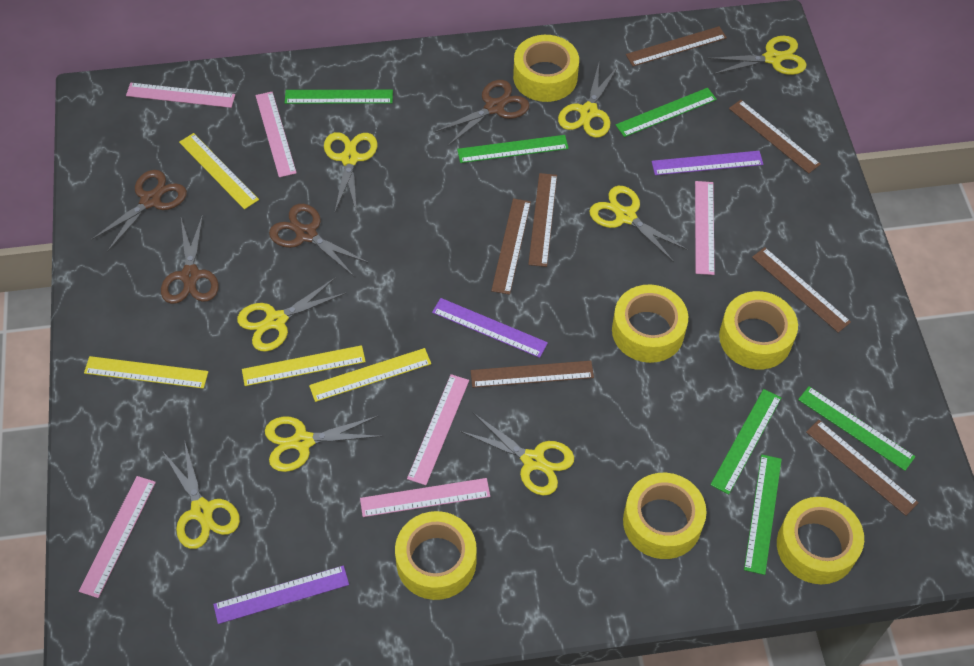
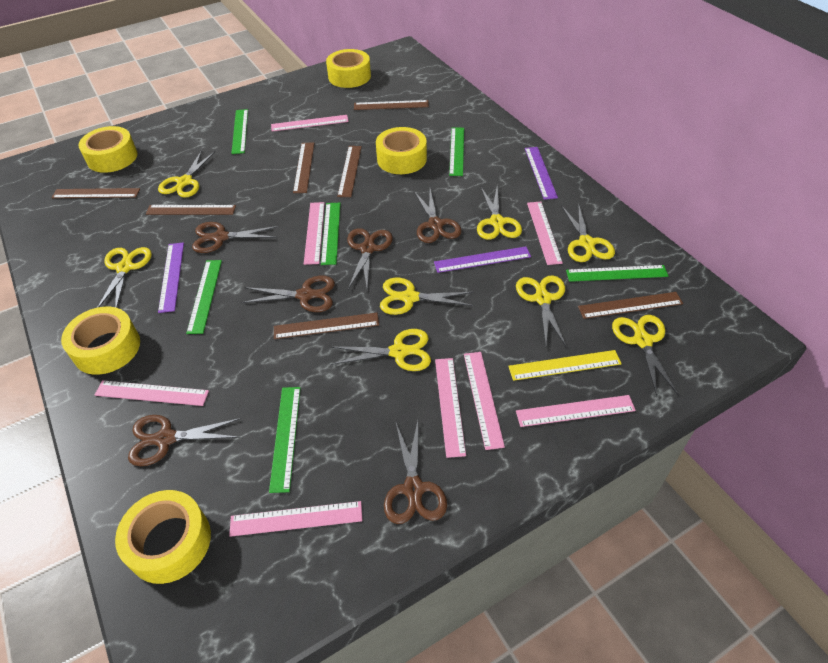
brown scissors: [91,170,187,252] [161,214,219,304] [269,204,369,276] [435,80,529,146] = 4 -> [128,415,241,466] [192,222,279,253] [241,276,335,312] [347,228,393,289] [384,421,447,524] [414,189,461,243] = 6
pink ruler: [79,476,156,598] [126,83,235,108] [255,92,297,177] [360,478,490,517] [407,374,469,485] [695,181,715,275] = 6 -> [95,380,209,406] [229,501,362,537] [271,115,349,132] [304,202,325,265] [435,358,466,458] [464,352,505,450] [516,395,636,427] [527,202,563,265] = 8
yellow ruler: [84,356,208,389] [179,133,259,209] [242,345,366,386] [309,348,431,402] = 4 -> [508,350,622,381] = 1
yellow tape: [395,511,477,600] [513,35,579,102] [612,285,688,363] [623,473,707,559] [719,291,798,370] [777,497,864,584] = 6 -> [61,307,140,375] [79,126,138,173] [115,490,211,584] [326,49,371,88] [376,127,427,174] = 5

